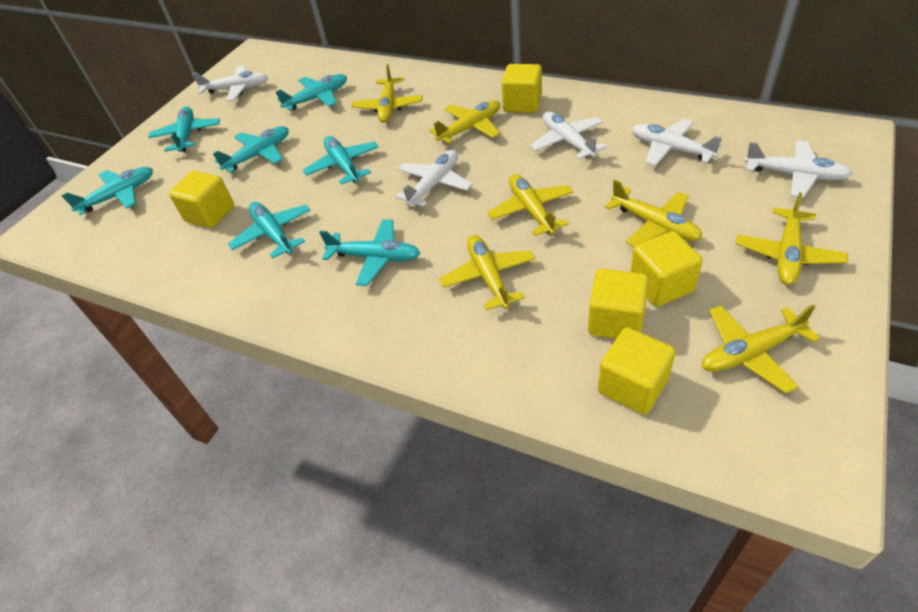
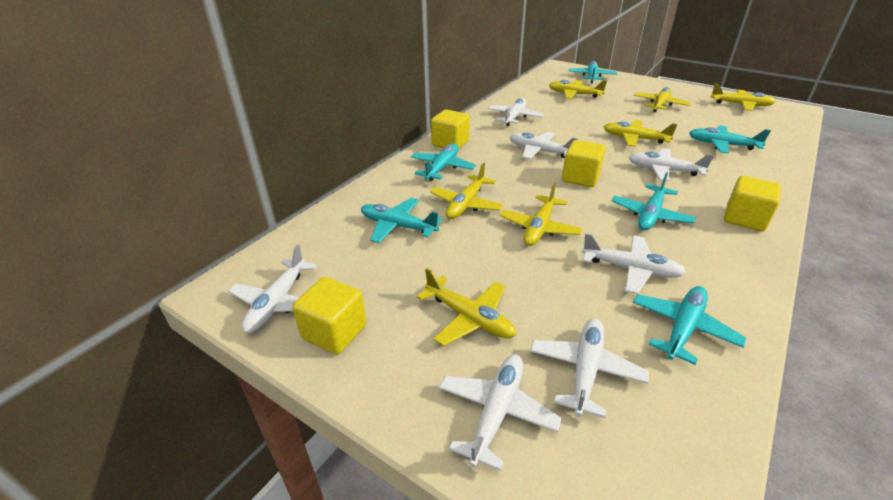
turquoise plane: [61,167,153,215] [148,106,220,152] [213,126,289,172] [228,202,311,258] [275,74,347,110] [303,136,379,185] [319,219,420,286] = 7 -> [361,198,442,243] [411,143,476,181] [569,61,617,83] [612,172,696,230] [633,286,747,365] [689,126,771,154] = 6
white plane: [192,66,268,102] [395,150,473,207] [530,112,607,159] [631,119,722,166] [744,141,853,198] = 5 -> [228,244,317,333] [439,354,562,471] [488,98,544,126] [510,132,578,159] [530,318,649,418] [581,233,686,294] [629,148,714,182] = 7
yellow cube: [169,171,234,228] [501,64,542,113] [588,269,649,339] [598,327,676,415] [630,231,703,307] = 5 -> [292,277,367,354] [431,110,470,148] [562,140,606,187] [724,176,781,232] = 4

